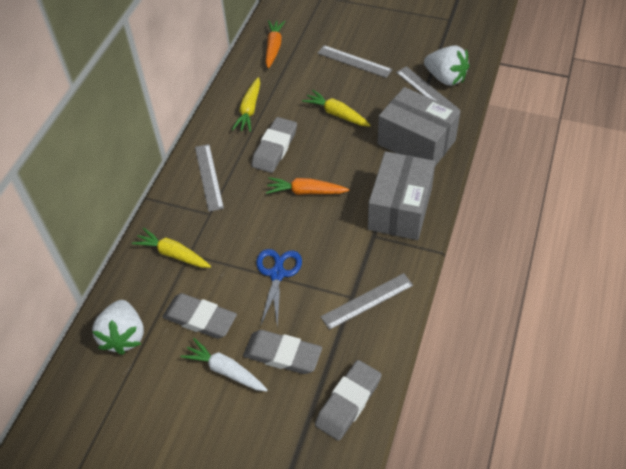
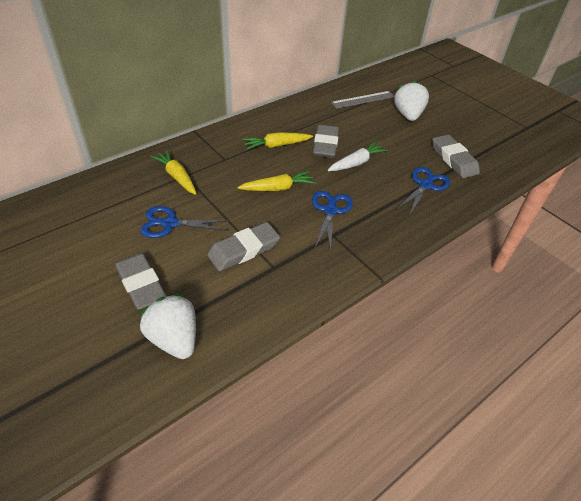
blue scissors: [256,249,302,329] = 1 -> [140,206,230,238] [312,191,353,252] [397,167,450,215] = 3
grey box: [368,151,435,240] [377,87,460,166] = 2 -> none = 0
grey ruler: [195,144,224,212] [317,45,393,78] [321,273,413,330] [396,66,461,111] = 4 -> [331,91,394,109] = 1
orange carrot: [265,20,285,68] [266,177,349,195] = 2 -> none = 0

